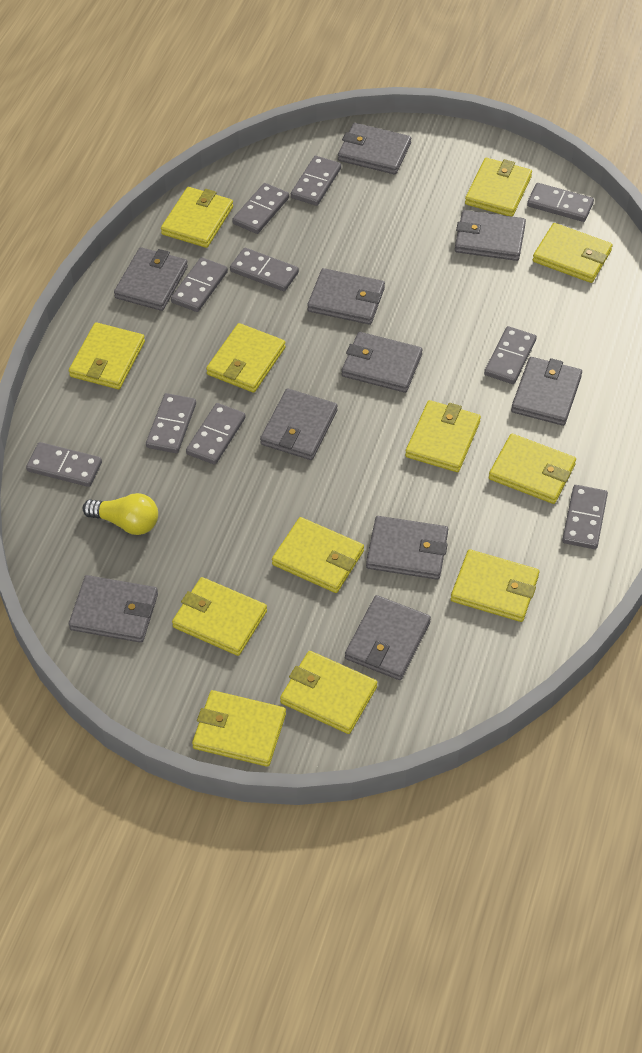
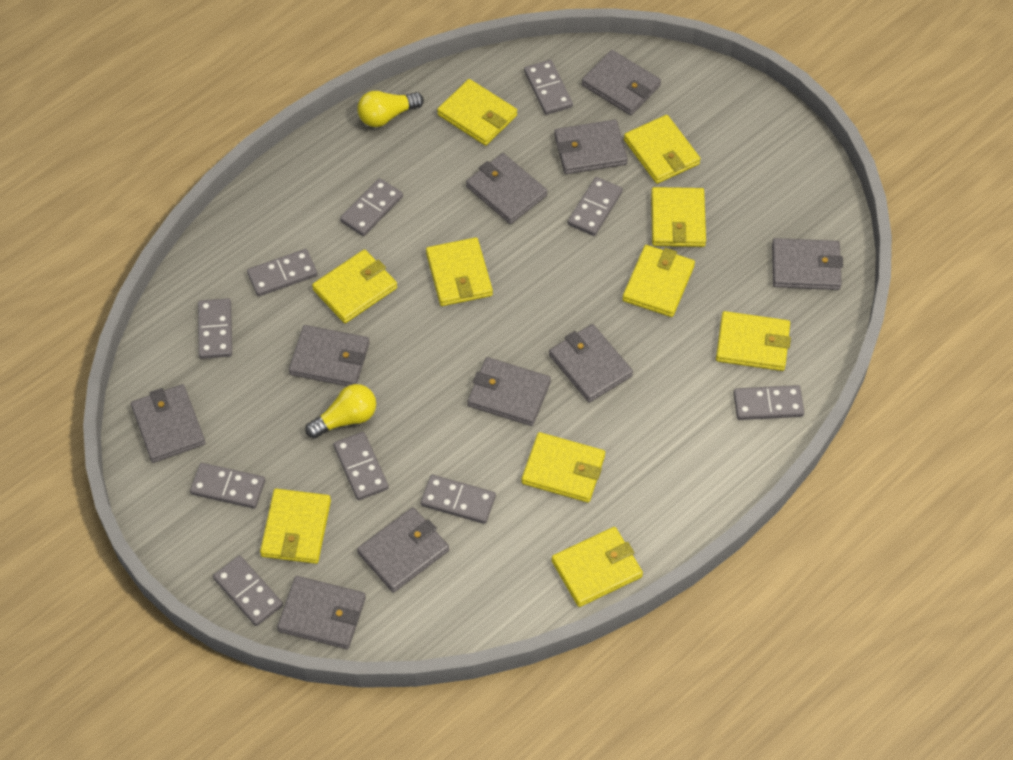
yellow light bulb: [83,493,158,535] = 1 -> [305,384,376,439] [357,91,424,127] = 2
yellow wallet: [69,322,145,389] [161,187,233,248] [172,577,267,656] [192,690,286,767] [206,323,286,393] [272,517,364,593] [280,651,377,734] [405,400,481,472] [451,549,539,622] [465,158,532,217] [489,434,576,504] [533,223,613,283] = 12 -> [260,489,331,564] [312,249,397,323] [426,237,493,306] [437,79,517,146] [521,432,605,503] [552,527,643,607] [622,245,695,317] [624,115,700,184] [651,187,706,247] [716,311,791,371] = 10

